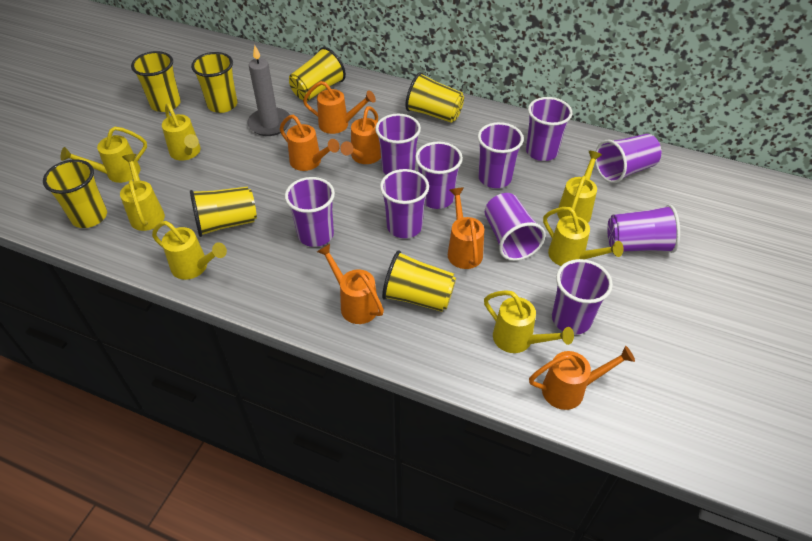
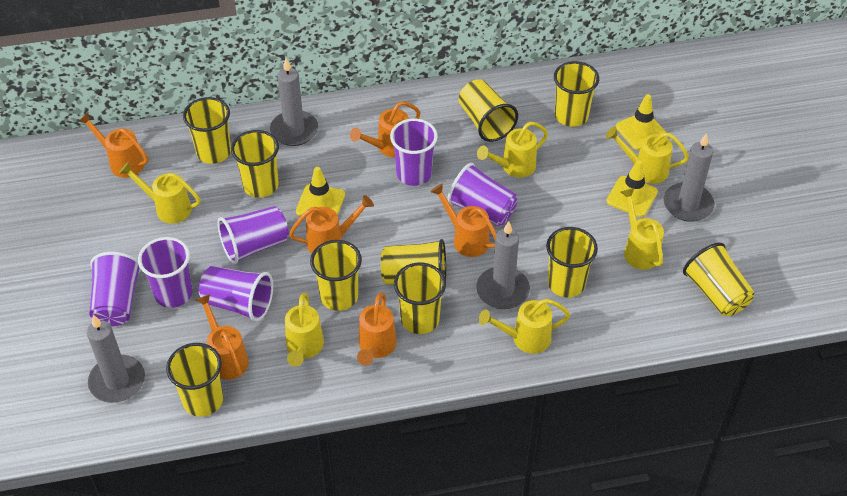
grey candle: [248,45,291,136] = 1 -> [87,315,145,403] [270,59,318,146] [476,221,530,309] [663,133,715,222] = 4
purple cup: [285,177,335,247] [375,114,421,175] [380,169,429,238] [415,142,463,209] [478,122,524,188] [485,193,546,261] [526,97,572,161] [552,259,613,335] [595,134,661,183] [607,204,680,253] = 10 -> [89,252,141,326] [138,237,193,308] [199,266,273,322] [217,206,289,264] [390,119,438,186] [447,163,518,226] = 6
yellow cup: [43,159,107,228] [131,51,181,112] [190,187,257,237] [191,52,237,113] [289,47,346,101] [382,250,456,312] [405,72,464,123] = 7 -> [166,343,223,417] [183,97,231,164] [231,130,279,198] [310,240,362,311] [381,239,446,285] [394,262,446,334] [459,79,518,142] [546,227,598,297] [554,61,599,127] [683,243,754,316] = 10
yellow traffic cone: none = 0 -> [296,167,345,217] [606,160,658,217] [616,94,667,150] = 3
yellow watering can: [61,127,147,183] [120,154,165,231] [152,221,227,280] [162,103,201,161] [484,290,574,353] [543,207,624,266] [557,151,602,223] = 7 -> [119,162,200,224] [285,293,324,367] [477,122,548,177] [479,299,570,354] [606,127,689,184] [621,188,664,270] = 6

